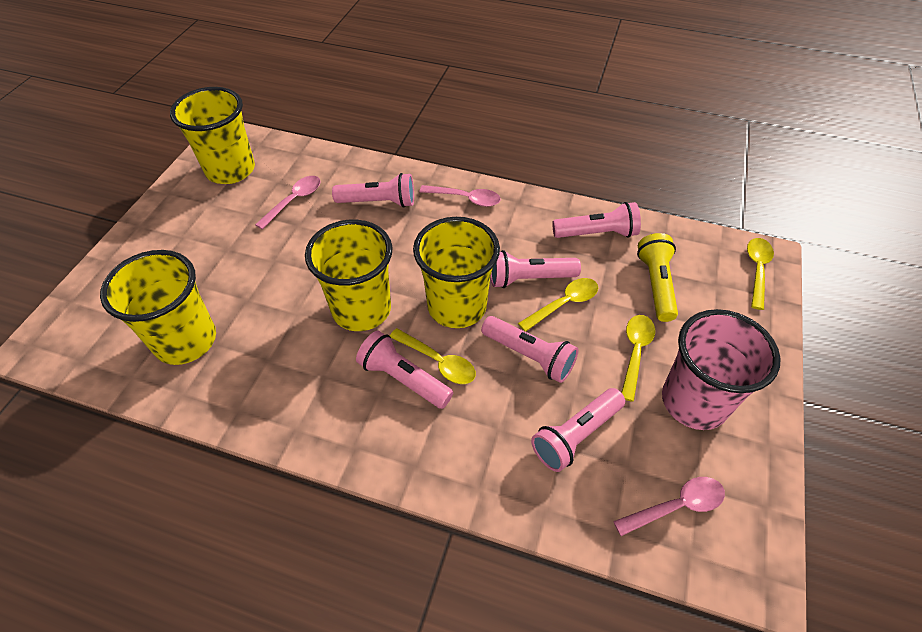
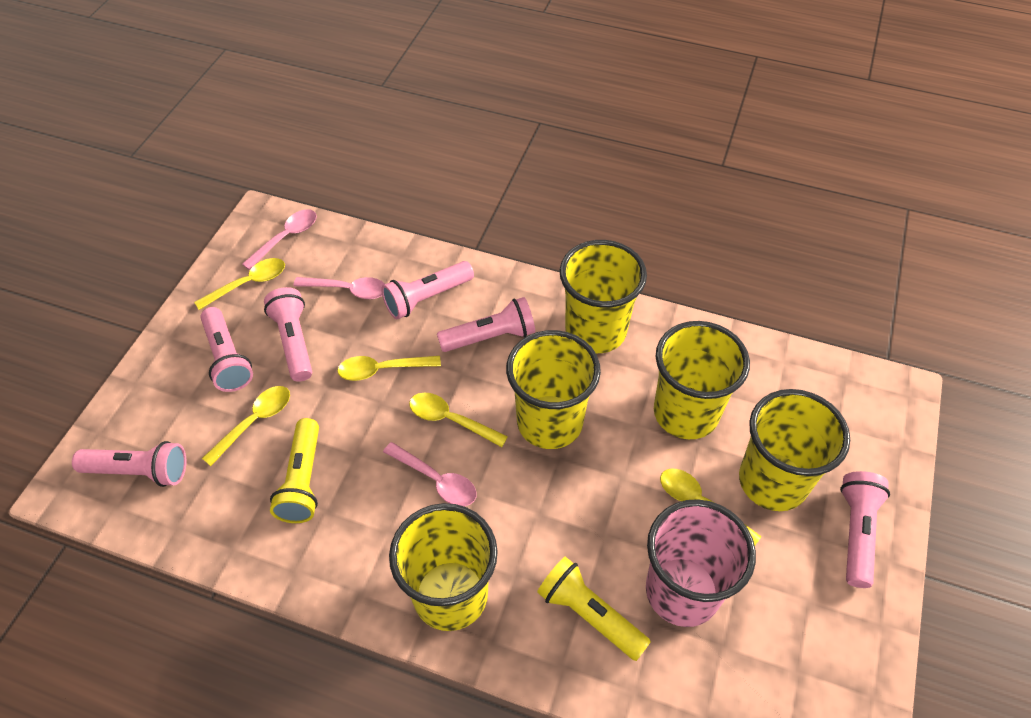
yellow cup: [100,250,216,365] [170,87,255,184] [305,220,392,331] [413,217,500,328] = 4 -> [389,503,498,631] [506,330,601,449] [560,240,647,353] [654,321,750,439] [739,389,850,511] = 5
yellow flashlight: [637,233,678,322] = 1 -> [270,418,319,523] [537,557,651,661] = 2
yellow spoon: [390,328,476,384] [518,278,598,332] [621,315,655,402] [747,238,774,310] = 4 -> [194,258,285,310] [202,386,290,466] [337,356,441,381] [409,392,508,447] [660,468,762,546] = 5

